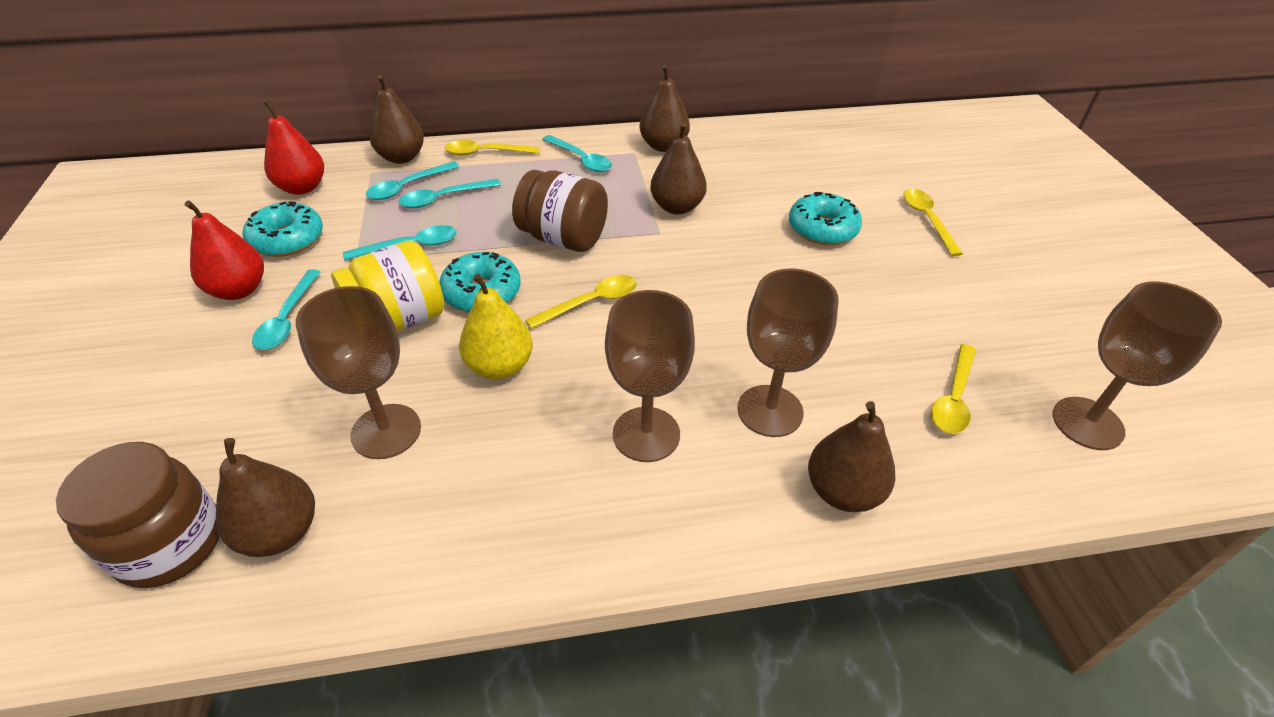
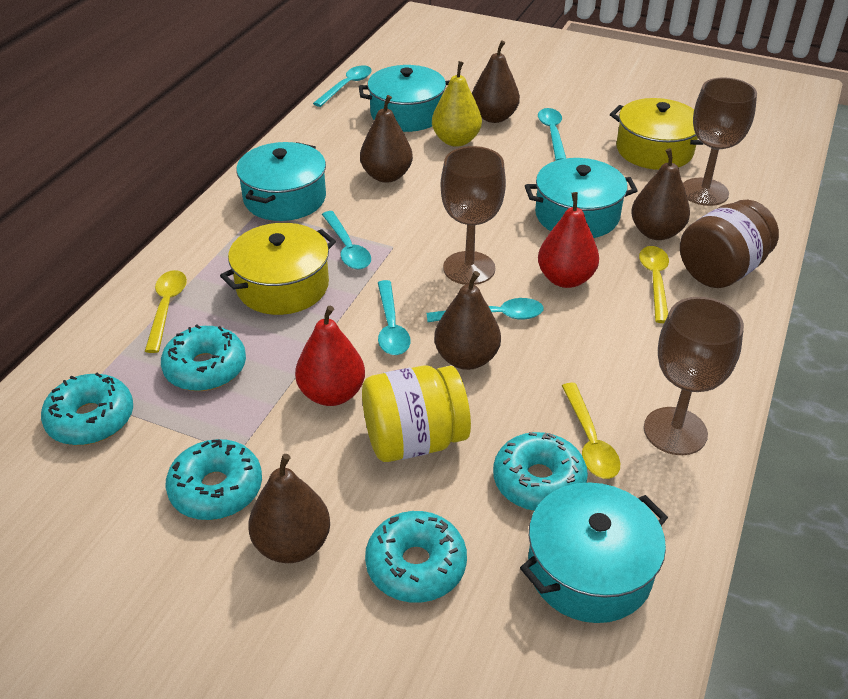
brown goblet: [296,286,421,459] [605,290,695,462] [737,269,838,437] [1053,281,1222,450] = 4 -> [441,146,506,285] [644,297,744,455] [683,77,757,206] = 3
brown jar: [56,442,220,588] [512,170,608,252] = 2 -> [680,200,779,288] = 1
turquoise donut: [243,201,323,257] [439,252,521,312] [789,192,862,245] = 3 -> [41,373,133,446] [161,324,246,391] [165,439,262,520] [365,511,467,603] [493,432,588,511] = 5
turquoise pot: none = 0 -> [236,142,326,221] [359,65,450,132] [520,482,668,623] [525,158,638,238] = 4
yellow pot: none = 0 -> [220,223,336,315] [610,98,703,170] = 2
yellow spoon: [445,140,540,156] [525,275,637,329] [904,189,963,256] [931,344,976,434] = 4 -> [145,270,187,353] [562,383,620,479] [639,246,669,323] = 3

